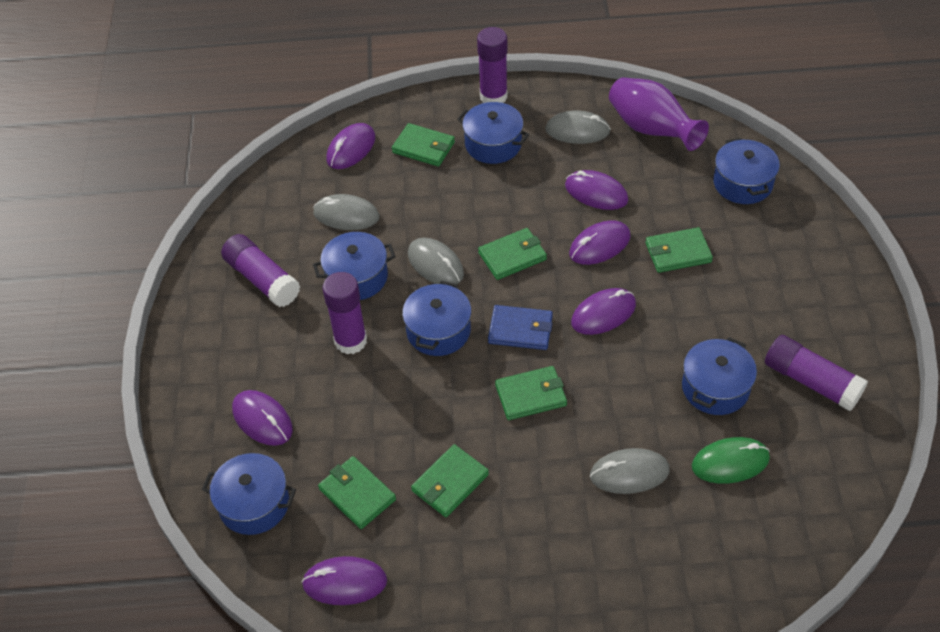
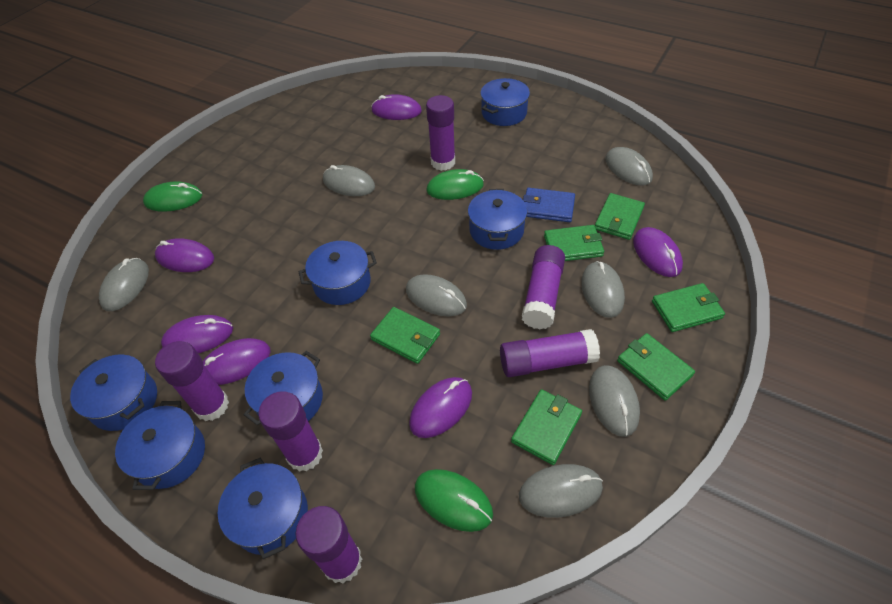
blue pot: [202,453,296,535] [313,232,396,300] [402,281,471,356] [457,102,529,164] [682,337,757,415] [713,138,780,204] = 6 -> [70,354,157,431] [115,401,205,490] [218,457,308,559] [244,351,323,425] [299,241,377,305] [468,189,527,250] [480,78,530,126] = 7
green mouse: [692,437,770,484] = 1 -> [143,181,202,212] [415,469,493,532] [426,169,484,200] = 3
grey mouse: [313,194,379,230] [408,238,464,284] [545,111,610,144] [590,448,670,494] = 4 -> [99,258,149,311] [323,165,375,196] [406,274,467,317] [519,464,603,518] [581,261,625,318] [589,365,640,437] [605,147,653,186] = 7
purple glue stick: [221,234,300,307] [322,272,367,354] [477,27,508,103] [765,335,868,411] = 4 -> [155,341,229,421] [258,391,323,472] [295,506,362,583] [426,95,455,171] [500,329,600,377] [522,245,565,329] = 6
purple vase: [609,77,709,151] = 1 -> none = 0

